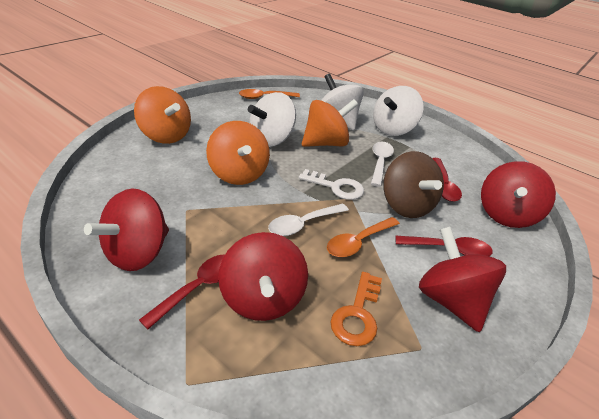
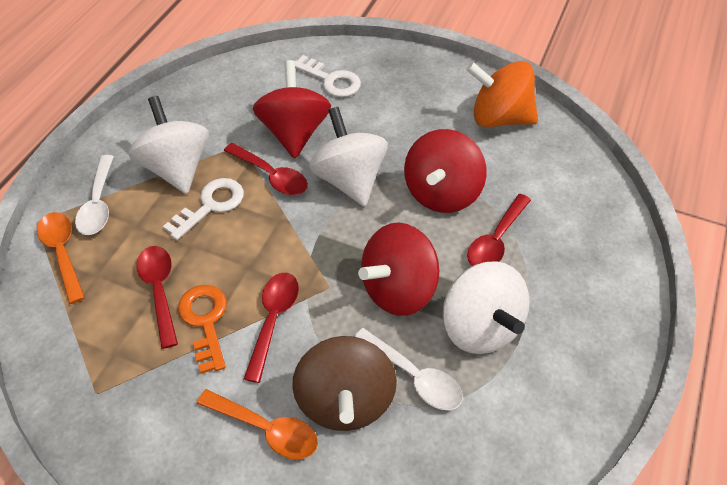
orange spinning top: [134,86,191,144] [206,121,270,185] [302,99,358,147] = 3 -> [466,61,538,127] = 1
red spinning top: [84,189,169,271] [218,232,308,321] [419,227,506,332] [481,161,556,228] = 4 -> [253,60,331,158] [358,223,439,316] [404,129,487,213] = 3
red spoon: [139,254,225,329] [395,236,493,256] [432,158,462,202] = 3 -> [136,246,178,349] [224,143,308,195] [244,273,299,383] [467,194,531,266] = 4
white key: [299,169,364,200] = 1 -> [163,178,244,240] [295,55,361,97] = 2

